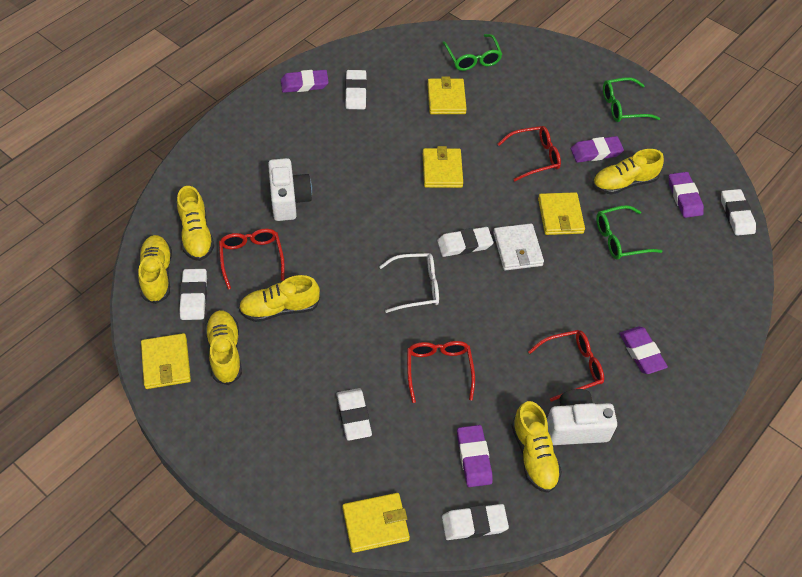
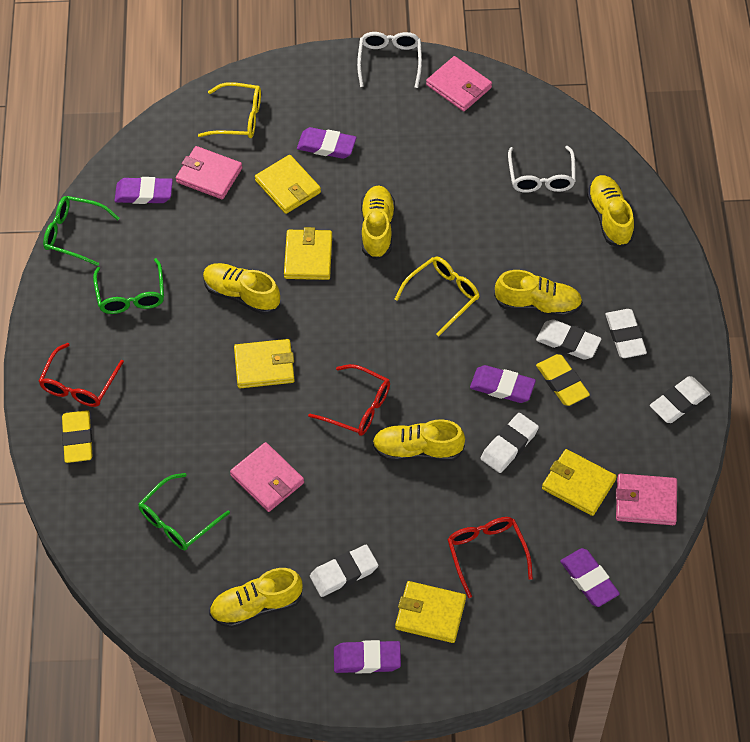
pink wallet: none = 0 -> [176,146,242,199] [230,442,304,512] [426,56,492,111] [616,474,677,525] = 4
red glasses: [219,229,285,289] [407,341,475,403] [498,126,561,182] [528,330,604,401] = 4 -> [38,343,124,407] [308,364,390,436] [447,517,533,598] = 3
white camera: [268,158,312,221] [547,389,617,445] = 2 -> none = 0
white eraser: [179,269,207,320] [337,388,372,440] [345,70,367,109] [437,227,493,257] [442,504,509,540] [721,189,756,236] = 6 -> [310,545,378,597] [481,413,539,473] [536,319,602,360] [605,309,647,358] [650,376,710,423] = 5
white glasses: [379,253,439,313] = 1 -> [357,32,422,88] [508,146,576,193] = 2
white wallet: [493,224,544,271] = 1 -> none = 0
yellow eraser: none = 0 -> [62,410,92,463] [536,354,590,406] = 2
yellow glasses: none = 0 -> [198,82,261,138] [395,256,479,336] = 2

